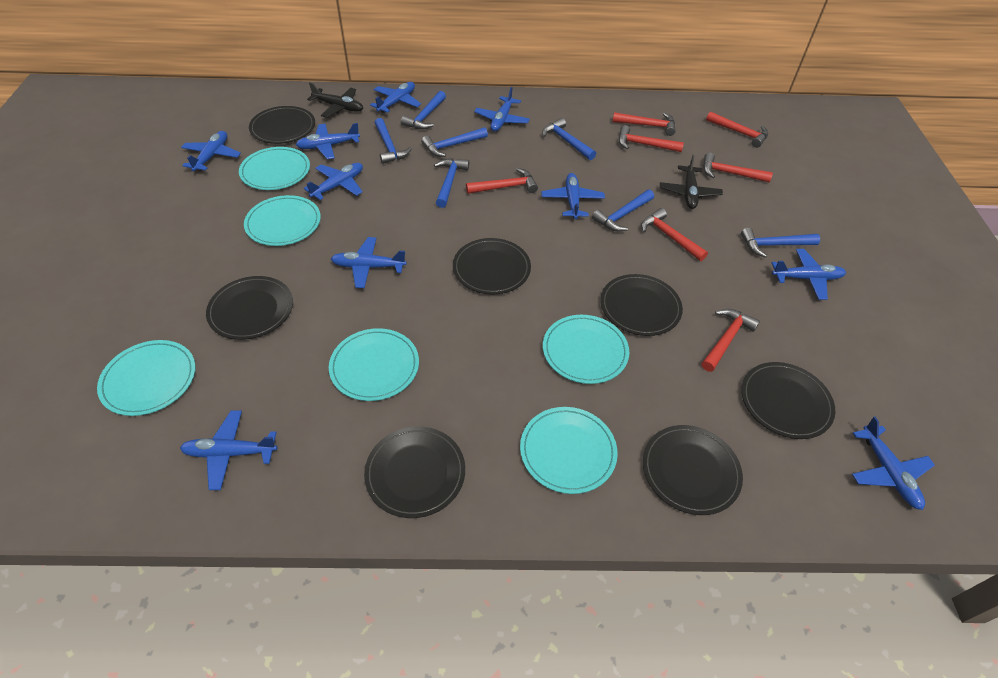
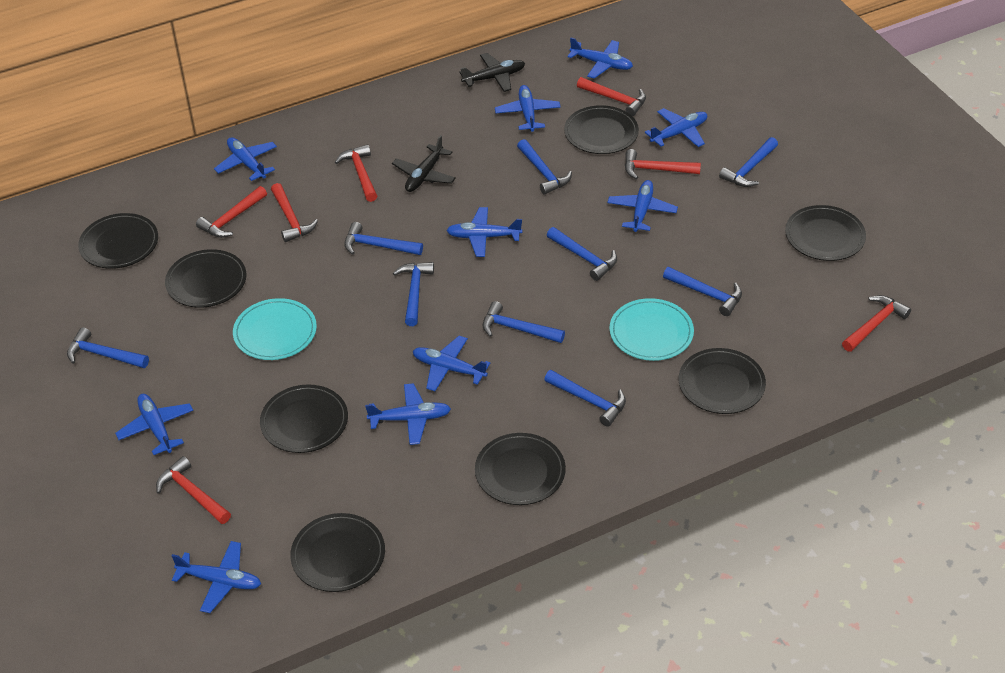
black plate: [206,276,293,340] [249,106,315,144] [364,426,465,518] [453,238,531,295] [600,274,683,336] [643,425,743,515] [741,362,835,439] = 7 -> [78,213,158,269] [165,249,246,307] [260,384,348,453] [290,513,385,592] [475,433,566,505] [564,105,639,154] [679,348,766,414] [785,205,866,261] = 8
blue hammer: [375,118,412,164] [401,91,446,129] [421,127,488,157] [434,158,469,208] [542,118,596,160] [592,189,654,231] [741,228,820,258] = 7 -> [67,327,149,368] [344,222,423,255] [393,262,434,326] [483,301,565,343] [517,139,572,195] [544,370,626,427] [547,227,617,281] [663,267,742,316] [719,137,778,187] = 9
turquoise plate: [97,340,195,416] [239,147,310,190] [244,195,321,246] [329,328,419,401] [520,407,618,494] [543,315,629,384] = 6 -> [233,298,317,360] [609,298,694,361] = 2

